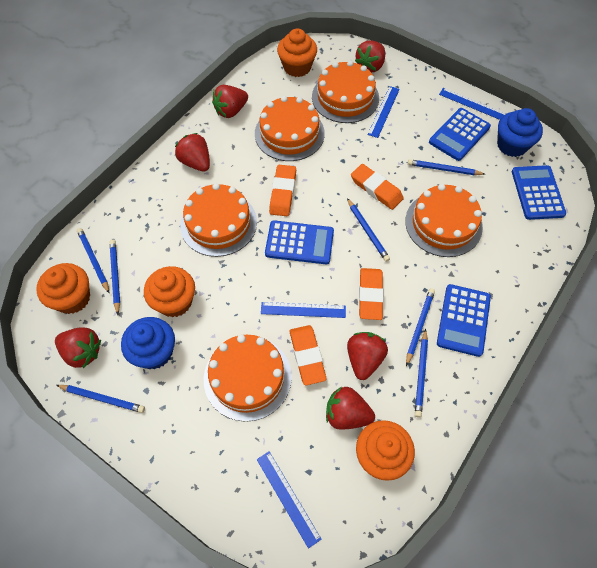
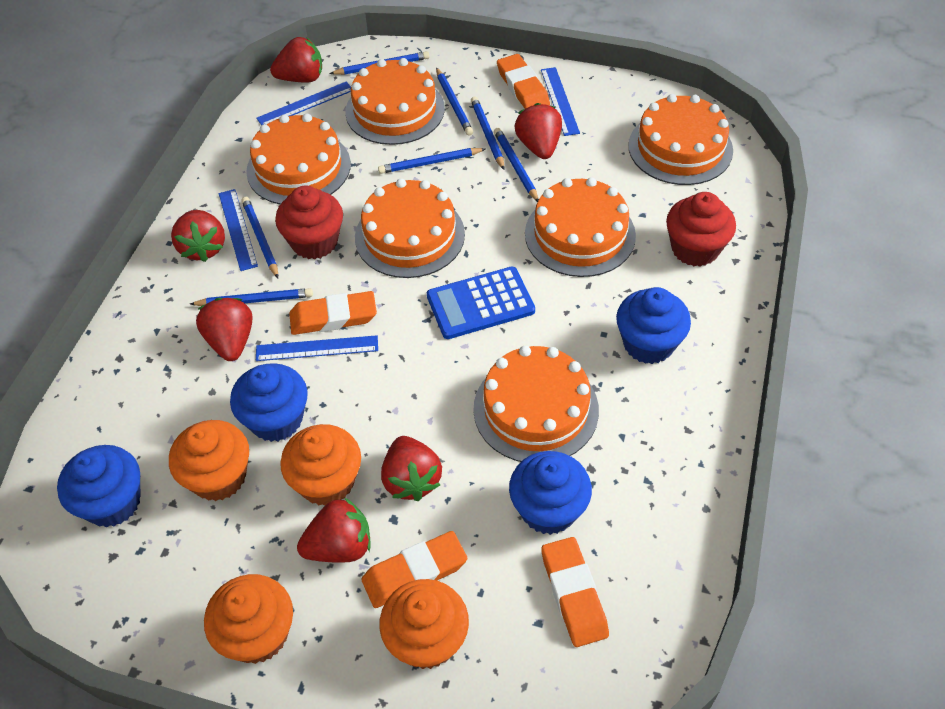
blue calculator: [265,220,334,264] [429,108,491,161] [437,284,491,357] [512,165,566,220] = 4 -> [427,267,535,339] = 1
blue cupcake: [121,317,175,369] [497,108,543,157] = 2 -> [57,445,141,527] [230,363,308,442] [509,451,592,535] [616,287,691,364] = 4
orange cake: [180,183,257,257] [204,335,292,422] [255,96,325,161] [312,60,379,123] [405,184,483,257] = 5 -> [246,114,351,204] [345,58,445,145] [355,179,465,278] [473,346,599,462] [525,177,636,277] [628,94,733,185] = 6
red cupcake: none = 0 -> [275,185,343,259] [666,192,736,267] = 2

